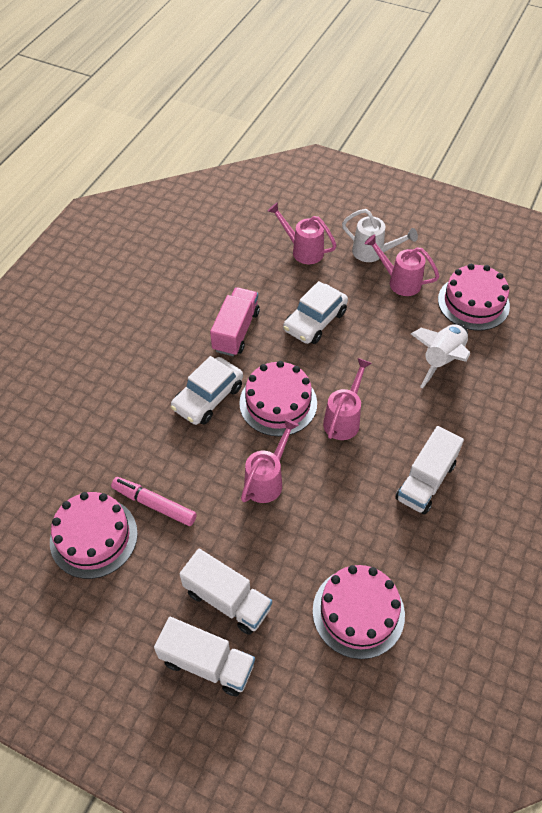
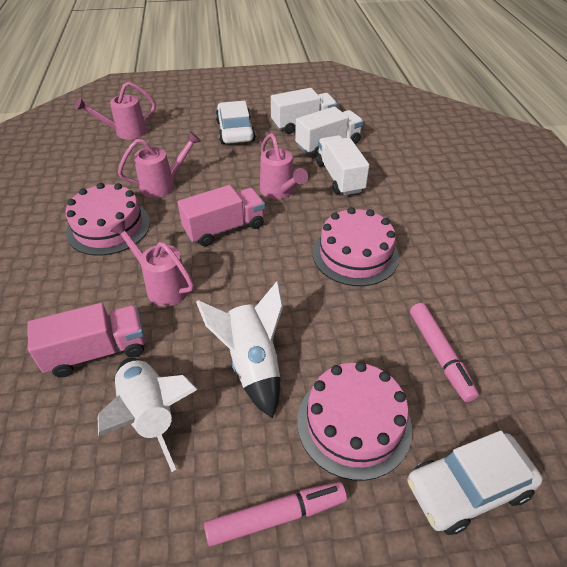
pink cake: [50,492,138,579] [239,361,317,436] [313,565,405,659] [438,264,510,331] = 4 -> [65,183,150,256] [297,362,412,481] [313,207,399,286] = 3
pink marker: [111,477,197,526] = 1 -> [204,482,347,546] [410,303,479,402] = 2
pink truck: [210,287,260,356] = 1 -> [27,303,145,377] [177,185,265,246] = 2
white rocket: [411,324,470,389] = 1 -> [98,358,198,472] [196,281,283,418] = 2
white watering can: [342,209,418,262] = 1 -> none = 0

